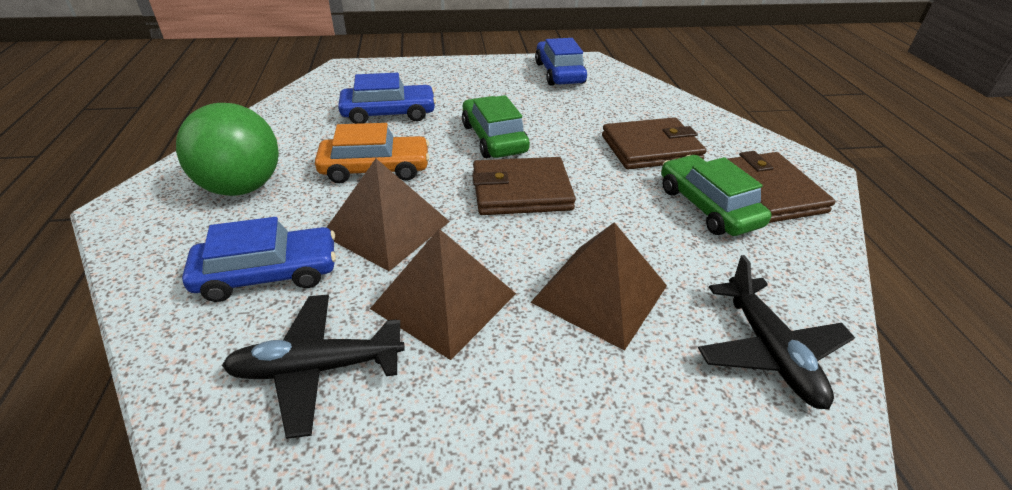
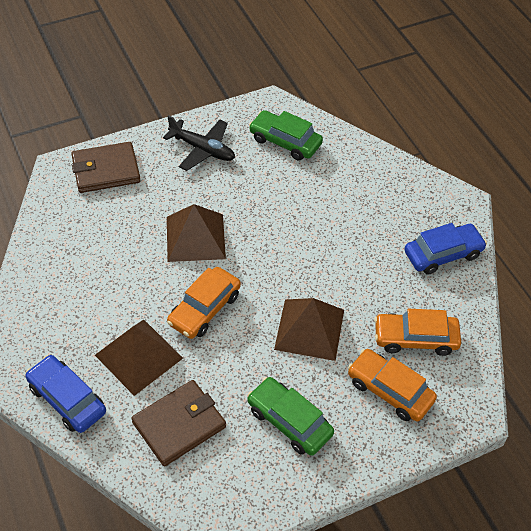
black plane: [222,294,405,439] [698,255,855,409] = 2 -> [163,115,235,171] = 1
blue car: [182,217,336,302] [338,73,436,124] [535,38,587,86] = 3 -> [26,355,106,433] [405,223,487,275] = 2
brown wallet: [472,157,576,215] [602,117,706,169] [727,151,835,223] = 3 -> [71,142,141,193] [131,380,226,466] = 2
green ball: [176,103,279,196] = 1 -> none = 0
orange car: [315,123,429,183] = 1 -> [167,267,241,339] [348,349,437,421] [374,309,461,356] = 3

